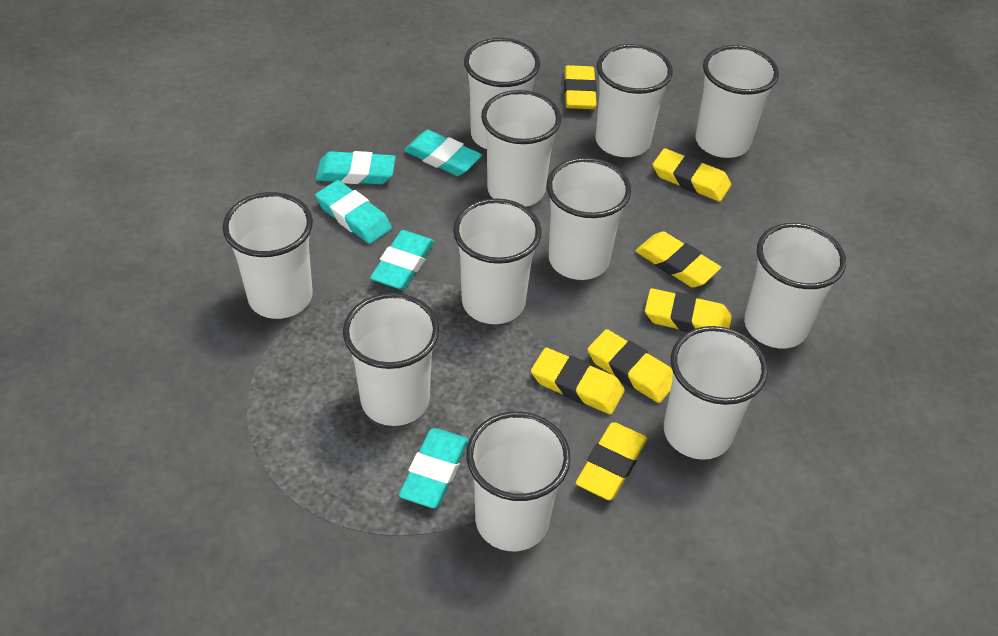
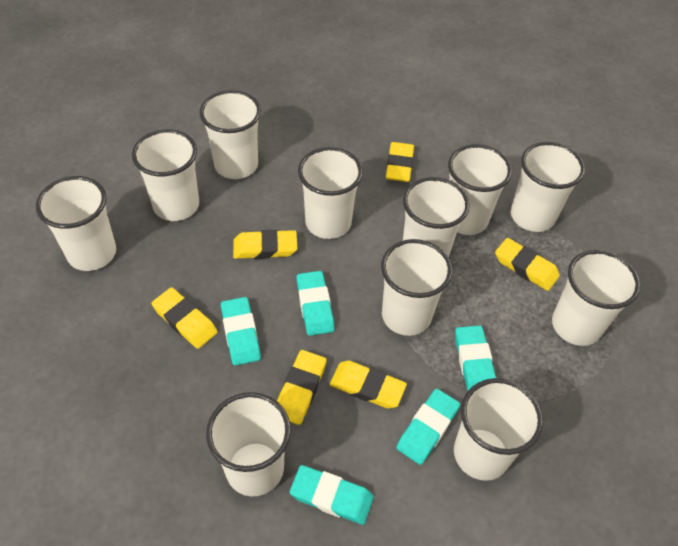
yellow eraser: [531,348,625,415] [564,65,597,109] [576,422,647,500] [588,329,673,403] [636,231,721,287] [645,288,732,332] [653,148,731,202] = 7 -> [152,287,218,349] [233,230,297,259] [277,350,326,425] [330,361,407,408] [386,142,414,182] [495,238,560,291] = 6

